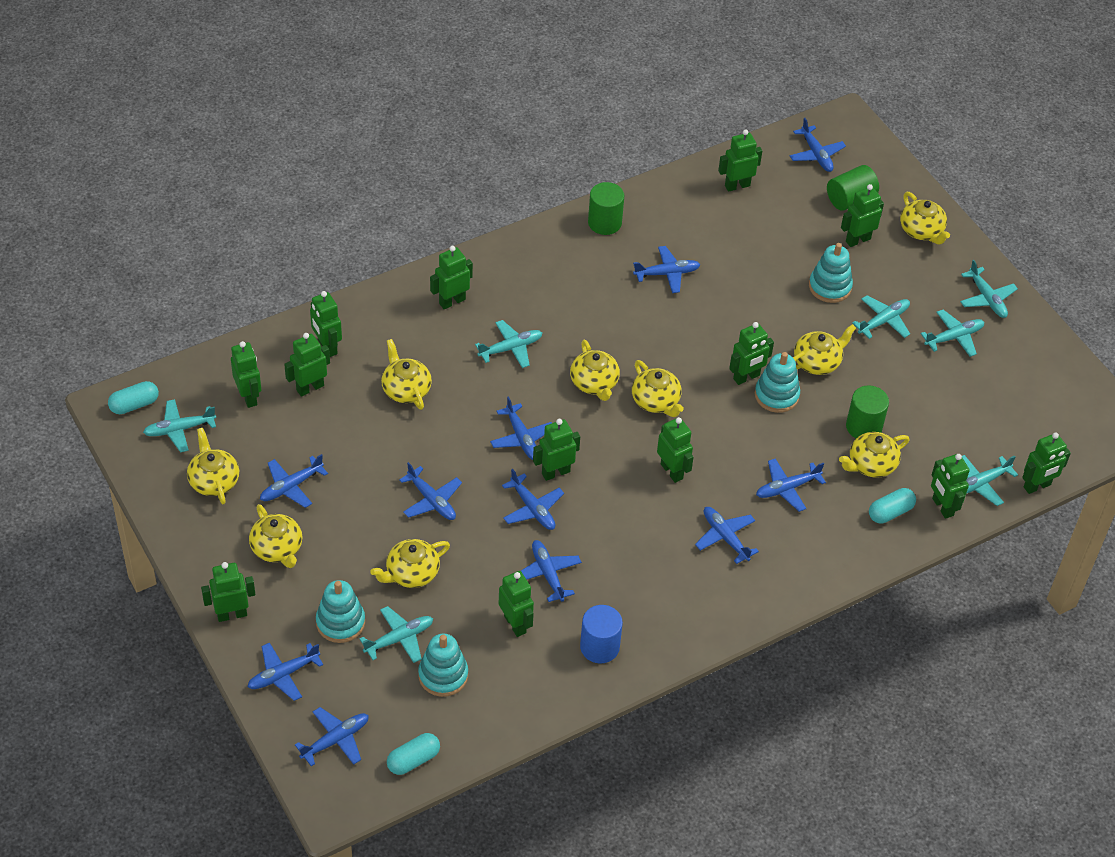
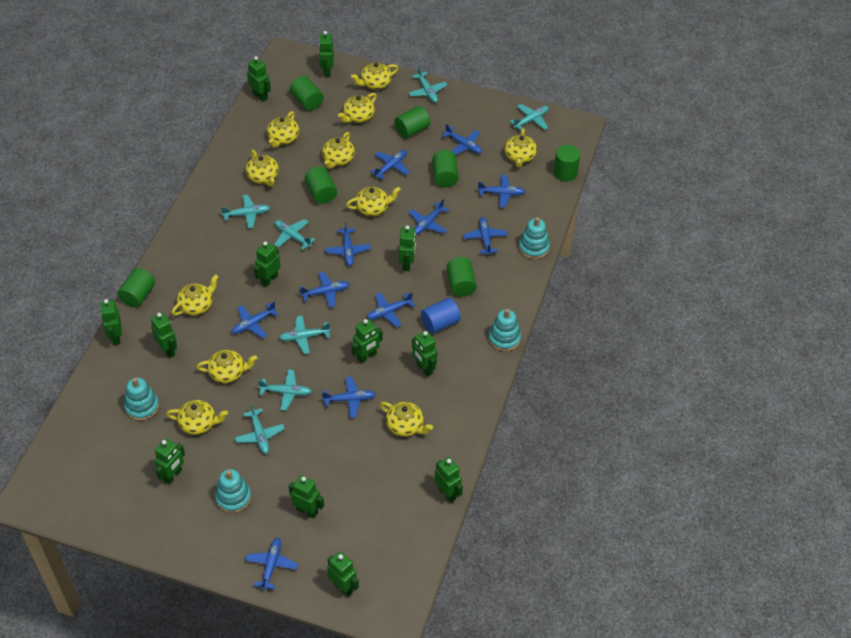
green cylinder: [588,182,624,235] [827,165,879,211] [846,385,889,438] = 3 -> [117,268,155,308] [290,76,324,111] [305,166,337,204] [394,106,430,138] [432,150,458,187] [447,257,477,297] [554,145,580,182] = 7
green robot: [201,562,255,622] [231,341,261,408] [284,333,330,397] [310,291,342,357] [430,246,473,309] [499,571,534,637] [533,419,580,481] [657,417,694,483] [718,129,762,192] [729,322,774,385] [841,184,884,247] [931,454,970,519] [1022,432,1071,494] = 13 -> [100,299,122,345] [151,312,177,358] [154,438,185,484] [247,56,271,102] [254,241,280,287] [289,475,324,518] [319,31,334,77] [327,551,359,597] [352,319,383,363] [399,225,416,271] [412,331,438,376] [435,457,463,503] = 12
turquoise capsule: [108,381,159,414] [387,733,440,775] [869,488,916,523] = 3 -> none = 0
yellow teapot: [187,428,239,504] [249,504,302,568] [370,539,450,588] [381,339,432,410] [570,340,620,401] [632,360,684,417] [793,324,856,375] [839,432,909,478] [900,192,950,245] = 9 -> [166,400,228,435] [172,274,219,316] [196,350,257,383] [246,150,279,186] [267,111,299,148] [322,132,355,169] [338,93,377,123] [346,187,401,216] [351,62,398,90] [380,402,433,437] [505,128,537,167] = 11

